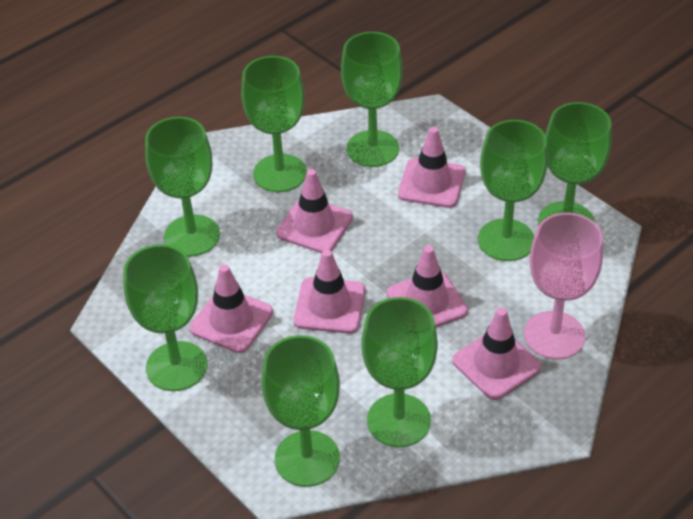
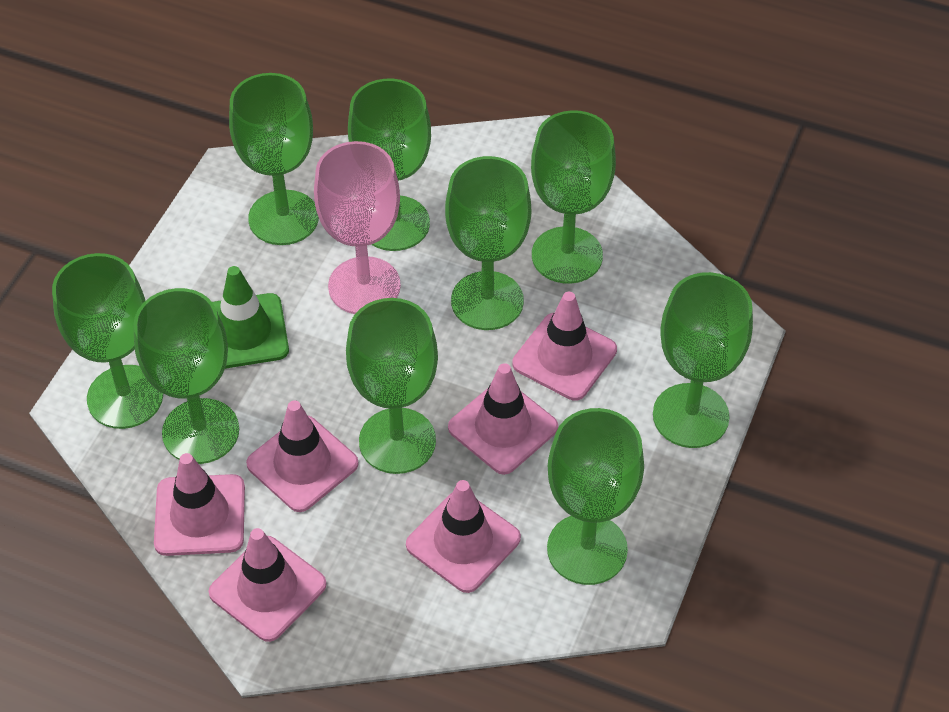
green goblet: [123,244,207,391] [145,117,220,257] [241,56,307,192] [261,335,340,487] [341,32,403,167] [361,297,438,447] [478,120,548,261] [538,102,612,224] = 8 -> [52,253,163,429] [133,288,239,464] [229,73,319,245] [346,298,438,474] [348,79,431,251] [445,156,531,330] [531,110,616,284] [547,408,644,585] [653,272,753,448] = 9
green traffic cone: none = 0 -> [212,266,289,369] = 1

